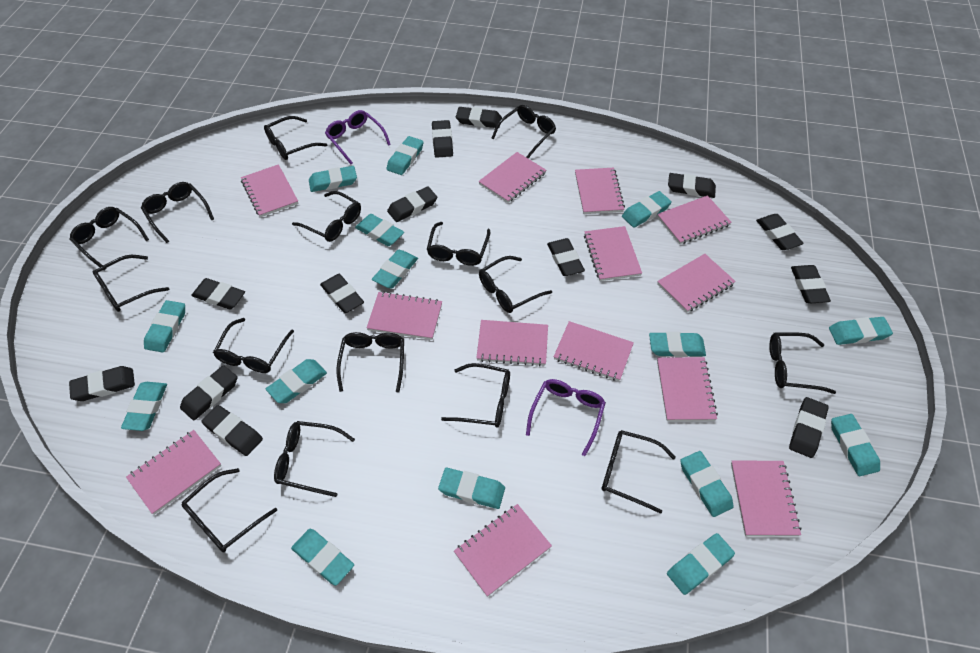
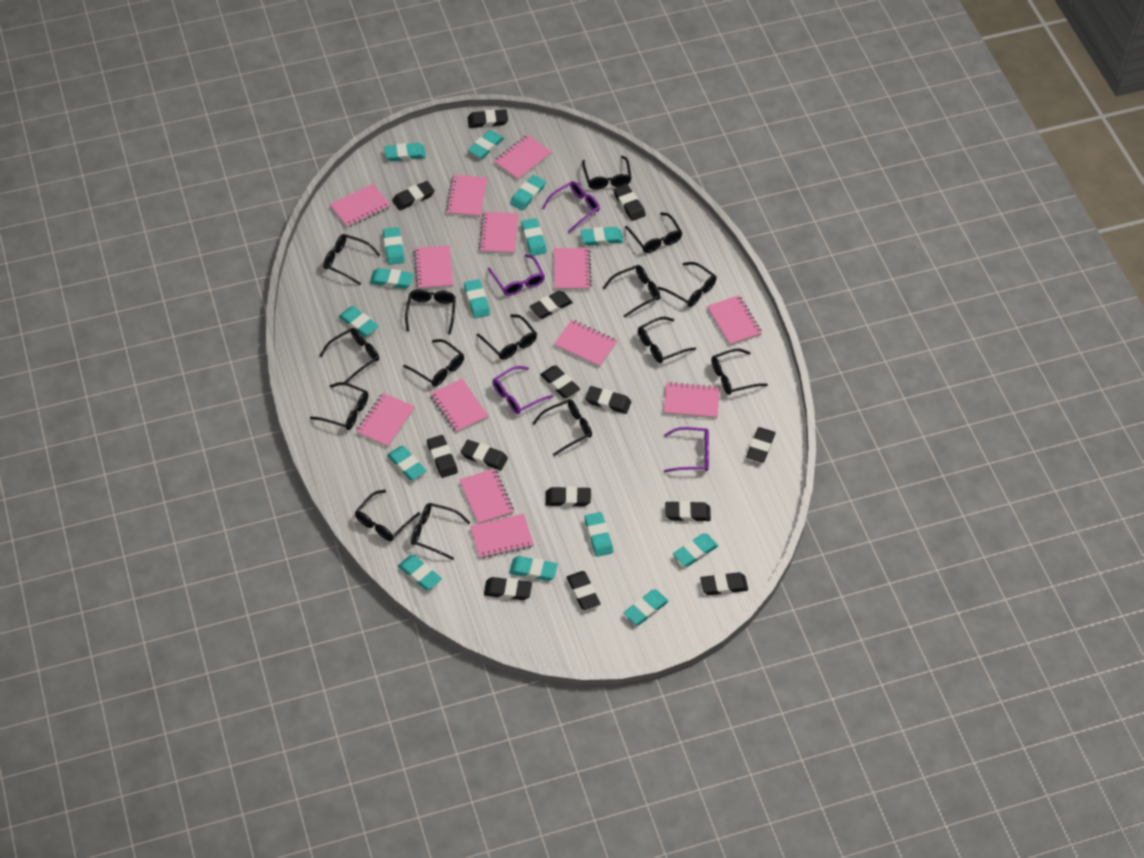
black eraser: [69,366,135,401] [180,365,237,420] [191,278,245,310] [201,405,263,456] [320,274,364,313] [387,186,437,222] [432,120,453,158] [456,107,502,128] [547,238,585,276] [668,173,716,198] [756,214,804,250] [789,397,829,458] [791,265,831,303] = 13 -> [392,181,435,211] [427,435,458,478] [461,440,508,471] [467,109,508,128] [484,577,532,600] [529,290,573,319] [540,365,580,398] [545,486,591,507] [567,571,601,610] [585,386,631,414] [614,184,646,221] [665,501,711,522] [700,572,748,595] [746,427,776,463] = 14
purple glasses: [325,110,391,164] [526,379,606,456] = 2 -> [488,254,545,296] [493,366,553,414] [542,181,600,233] [664,427,709,473] = 4

